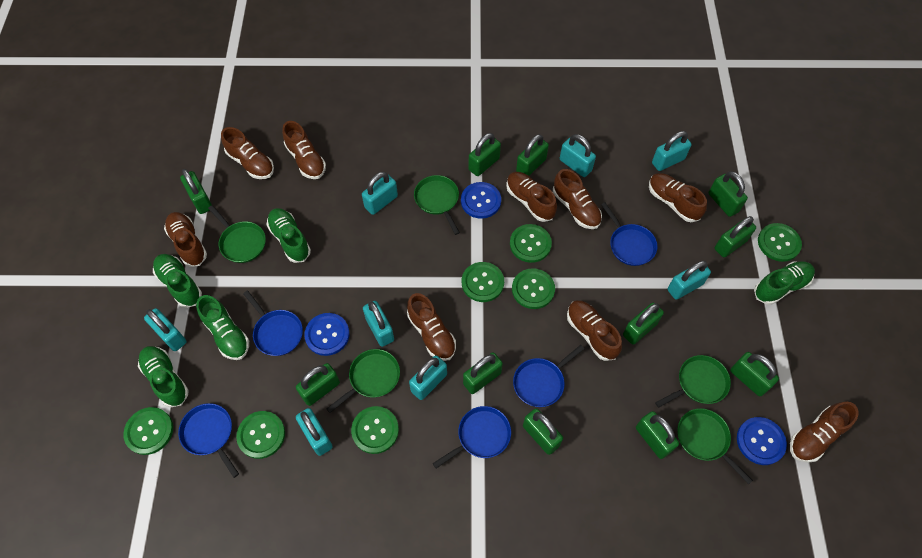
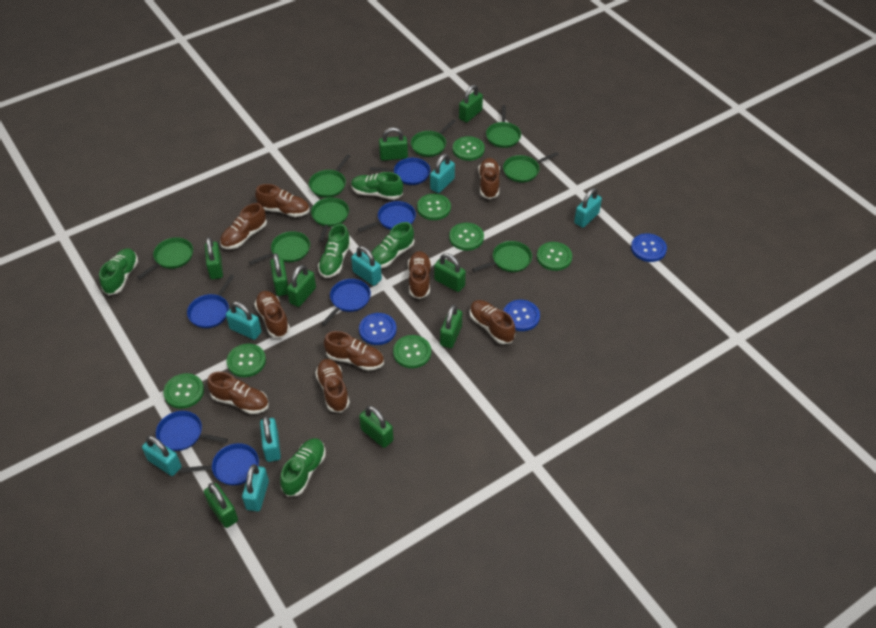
blue pan: [178,403,239,478] [243,290,303,356] [433,406,511,468] [513,345,584,407] [601,202,657,266] = 5 -> [156,411,228,451] [180,443,259,486] [187,275,234,328] [321,279,371,326] [358,201,416,232] [370,158,430,185] = 6
green padlock: [180,169,212,214] [296,363,340,406] [463,352,503,394] [469,133,501,176] [516,134,549,176] [523,408,563,455] [623,303,664,344] [636,411,679,459] [708,171,748,217] [715,216,756,257] [730,352,779,396] = 11 -> [204,483,238,528] [205,237,223,279] [270,253,288,296] [287,265,316,307] [359,406,393,448] [379,127,408,161] [434,253,466,292] [440,305,462,348] [459,85,483,122] = 9
green pan: [208,205,266,263] [327,349,400,413] [414,175,460,235] [655,355,731,408] [677,408,753,484] = 5 -> [137,237,193,279] [249,231,310,265] [309,154,350,198] [311,197,349,242] [411,119,456,157] [472,241,532,272] [486,105,521,148] [503,152,559,183] = 8
turquoise padlock: [144,308,187,351] [296,408,333,456] [362,172,398,215] [363,301,394,347] [409,356,447,400] [560,134,596,177] [652,131,691,171] [668,260,711,300] = 8 -> [142,436,182,476] [226,302,262,340] [242,464,269,511] [260,416,281,462] [351,246,382,286] [430,154,455,193] [574,188,602,228] = 7

